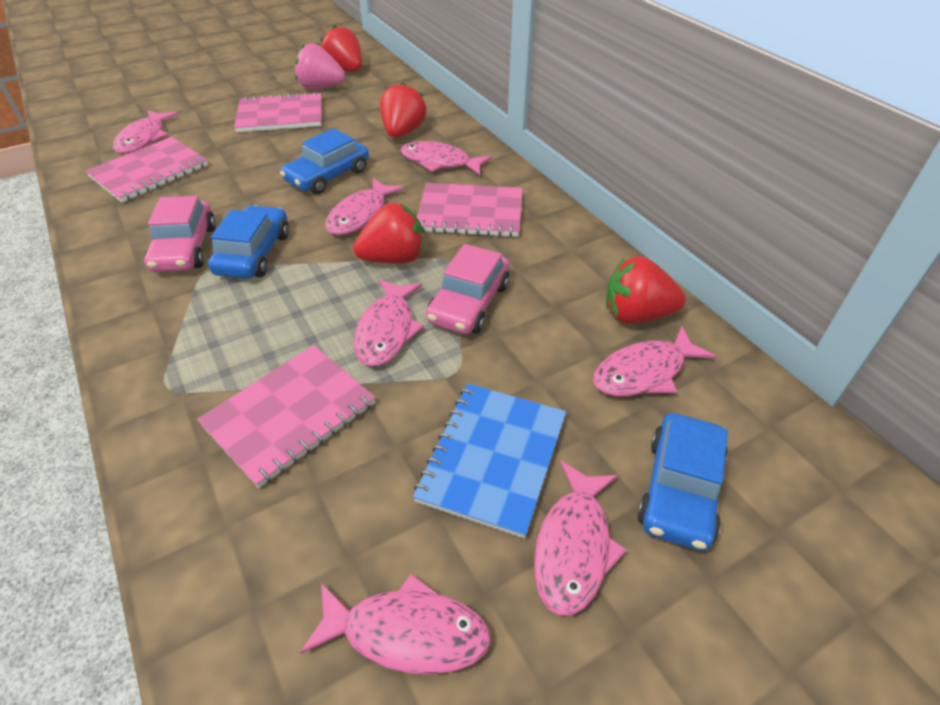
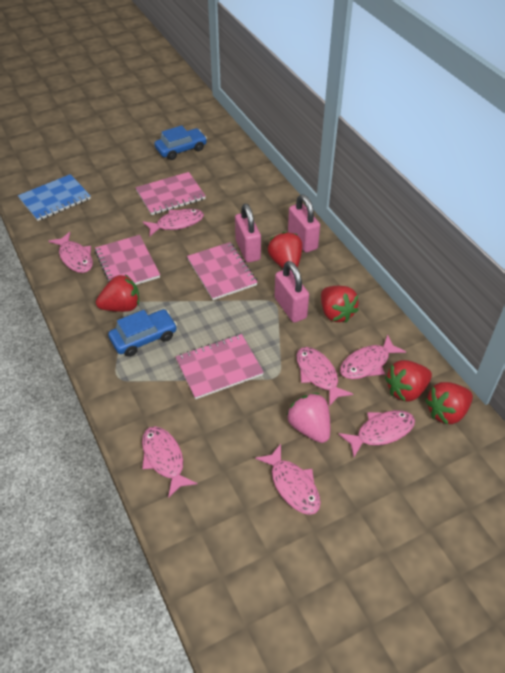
blue car: [208,205,289,279] [280,128,369,194] [637,413,728,551] = 3 -> [108,309,177,357] [154,125,207,160] = 2
pink car: [144,196,216,272] [426,244,510,334] = 2 -> none = 0
pink padlock: none = 0 -> [235,203,261,263] [275,261,309,323] [288,194,320,253] = 3
red strawberry: [321,26,362,71] [353,203,424,264] [380,82,426,138] [606,256,686,324] = 4 -> [96,274,139,312] [268,232,302,268] [321,286,359,322] [385,360,432,402] [425,382,473,425] = 5

